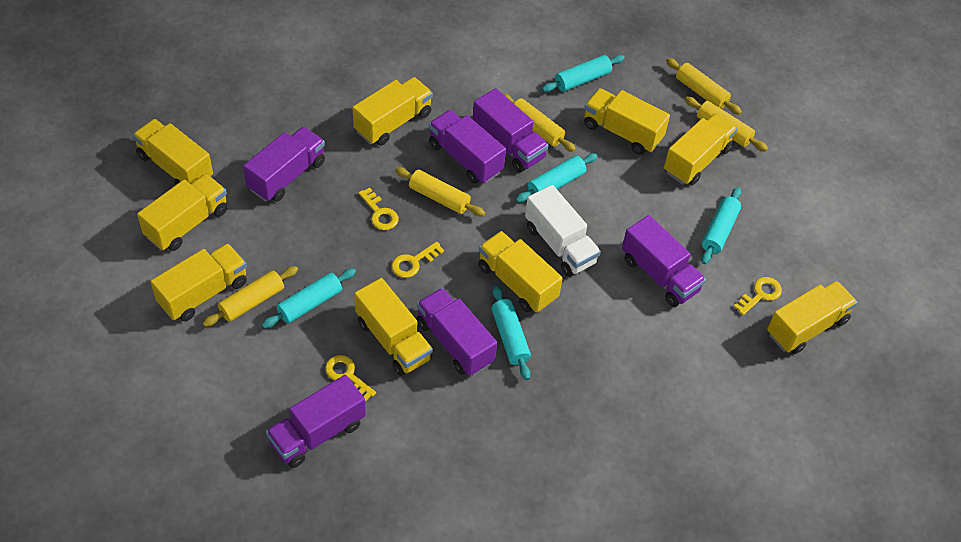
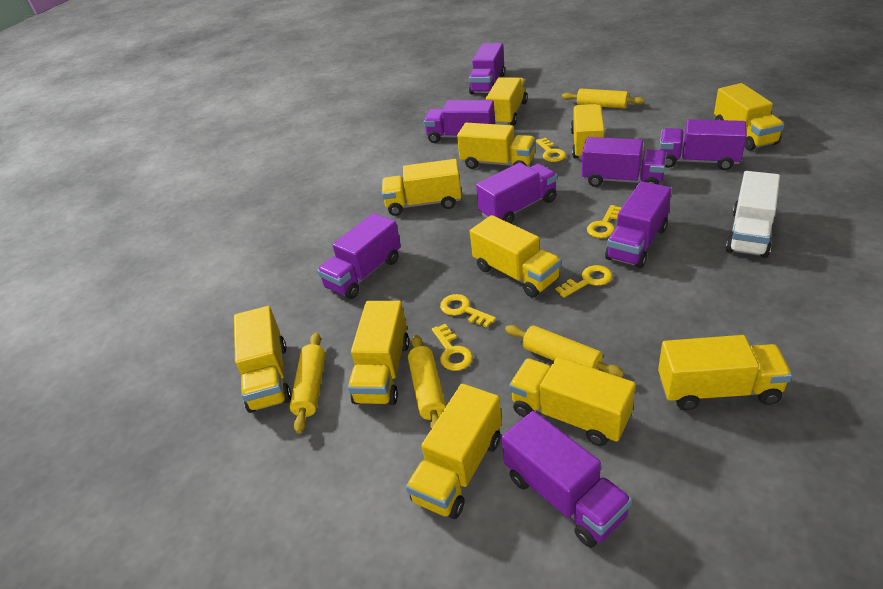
purple truck: [243,127,325,202] [266,375,366,468] [417,288,497,376] [429,110,506,184] [473,88,549,173] [622,215,706,307] = 6 -> [317,213,401,299] [424,100,495,143] [469,43,505,95] [476,163,557,224] [502,411,632,548] [582,137,667,187] [605,181,671,268] [659,119,747,170] = 8
turquoise rolling pin: [262,268,356,328] [491,285,531,380] [516,153,598,203] [542,55,625,92] [701,187,741,264] = 5 -> none = 0
yellow key: [325,355,376,402] [359,187,399,230] [391,242,444,278] [734,277,782,315] = 4 -> [432,324,473,371] [440,294,496,328] [536,138,566,162] [556,265,612,298] [587,205,622,238] = 5
yellow rolling pin: [203,266,298,327] [395,167,485,216] [502,93,576,152] [666,58,742,115] [685,97,768,151] = 5 -> [290,332,325,434] [408,335,446,429] [505,325,624,377] [562,89,645,108] = 4
yellow truck: [133,119,213,185] [137,174,228,251] [150,243,247,322] [353,77,433,146] [354,278,433,376] [478,231,563,313] [584,88,670,155] [664,114,737,185] [767,281,857,354] = 9 -> [234,306,292,413] [348,301,410,405] [382,159,462,216] [406,384,502,519] [457,123,536,169] [470,215,561,298] [486,77,528,125] [509,357,635,446] [570,104,605,160] [658,335,792,410] [714,83,785,151] = 11

